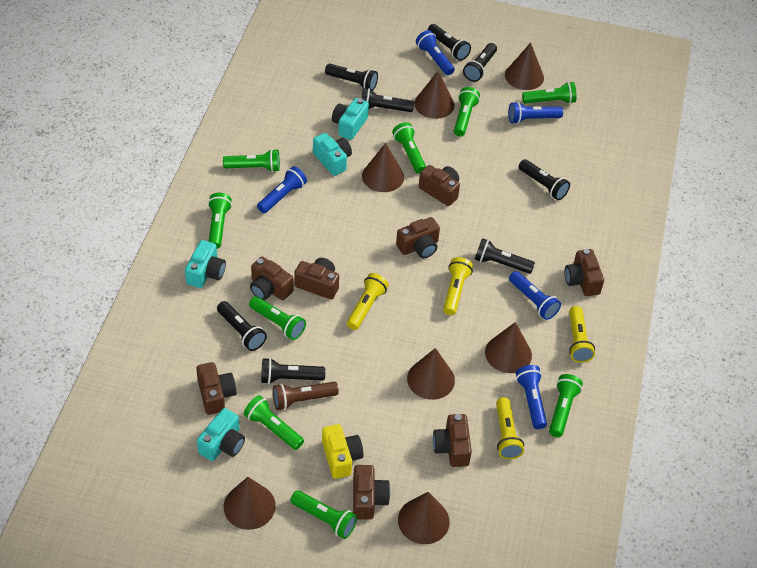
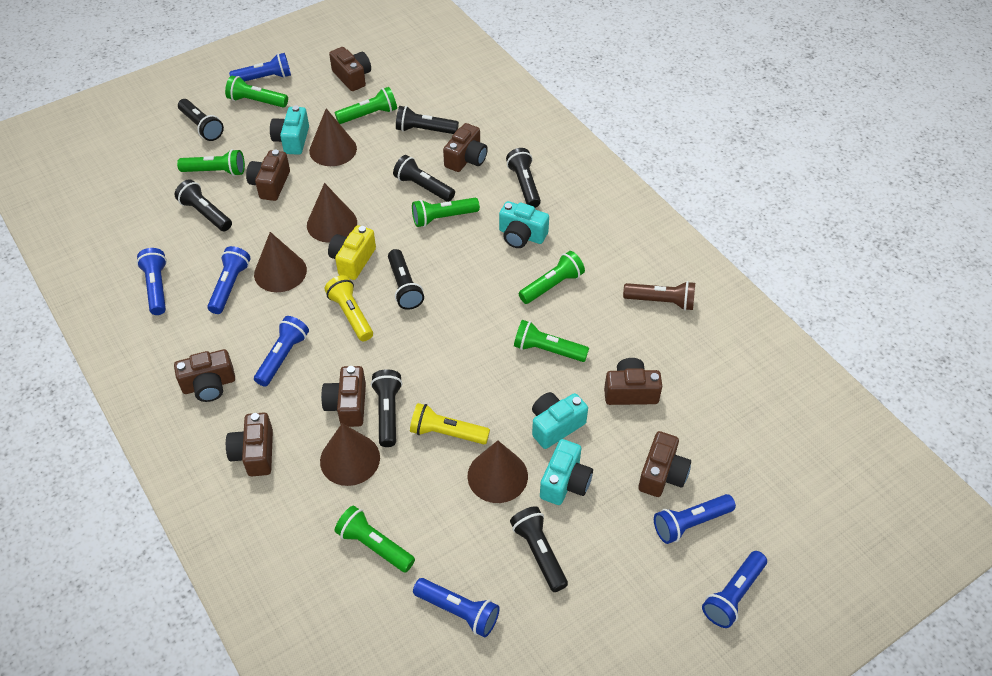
blue flashlight: [257,166,307,213] [416,30,455,75] [508,102,563,124] [509,271,561,320] [516,365,547,429] = 5 -> [137,248,167,315] [207,246,251,314] [229,53,291,82] [254,316,309,387] [413,578,500,637] [654,494,736,544] [702,551,767,628] = 7
brown cone: [224,477,276,530] [362,143,404,192] [398,492,450,544] [407,348,455,400] [414,71,455,119] [485,322,532,373] [505,43,544,90] = 7 -> [254,232,307,292] [307,183,357,243] [309,108,357,166] [320,423,380,486] [468,440,528,503] = 5
green flashlight: [208,193,232,249] [223,149,280,172] [244,395,304,450] [249,296,306,340] [290,490,357,539] [392,122,426,174] [454,87,480,137] [522,82,577,104] [549,374,583,437] = 9 -> [177,149,245,176] [225,76,288,108] [335,87,397,124] [335,506,415,573] [412,198,480,227] [514,320,589,362] [519,251,585,304] = 7
yellow flashlight: [347,273,389,330] [443,257,473,315] [496,397,524,459] [569,306,595,363] = 4 -> [325,275,373,341] [410,403,490,444] = 2

